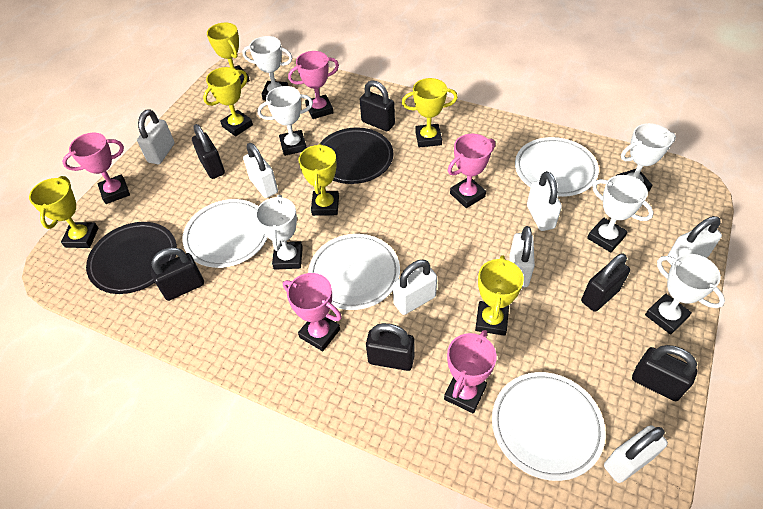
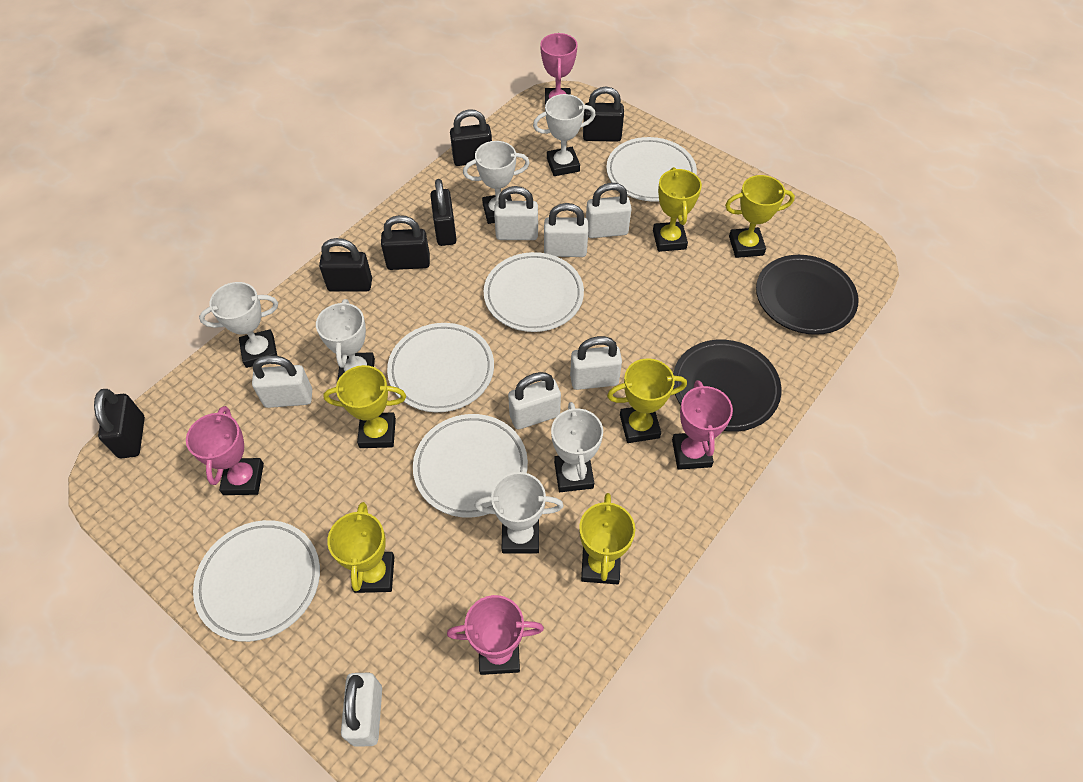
pink trophy: [62,133,130,204] [283,273,342,351] [288,51,339,119] [444,330,497,413] [448,134,495,208] = 5 -> [186,406,264,495] [447,595,544,675] [540,33,578,104] [672,380,733,470] = 4
white plate: [182,199,268,268] [308,234,400,310] [492,372,606,481] [515,137,599,197] = 4 -> [193,520,320,642] [387,323,494,412] [413,414,528,518] [484,252,584,332] [606,137,697,202] = 5

